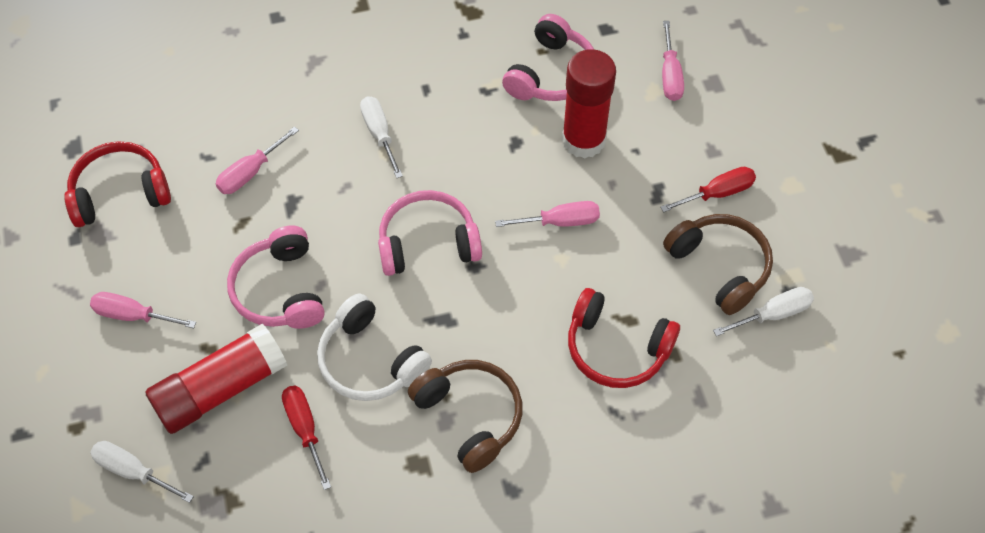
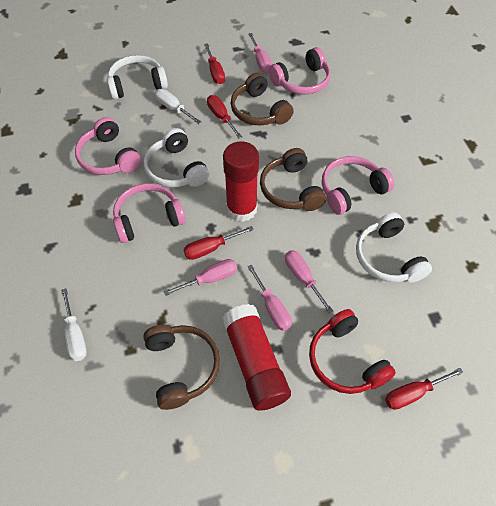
brown headphones: [408,360,522,473] [663,214,773,315] = 2 -> [143,325,220,410] [230,73,294,126] [260,148,326,211] = 3
pink headphones: [227,226,325,329] [378,190,482,276] [502,14,594,101] = 3 -> [75,117,141,175] [113,183,186,243] [269,47,331,95] [322,156,394,215] = 4
red headphones: [64,141,171,227] [568,288,680,388] = 2 -> [309,309,396,394] = 1
red screwdriver: [282,386,331,490] [660,167,756,212] = 2 -> [183,226,254,260] [204,43,225,84] [207,95,242,138] [385,368,464,410] = 4
white headphones: [317,294,432,401] = 1 -> [107,55,168,100] [144,128,210,188] [356,212,432,283] = 3
white screwdriver: [90,441,194,503] [360,96,403,178] [713,287,814,336] = 3 -> [61,288,87,361] [155,89,201,124] = 2

